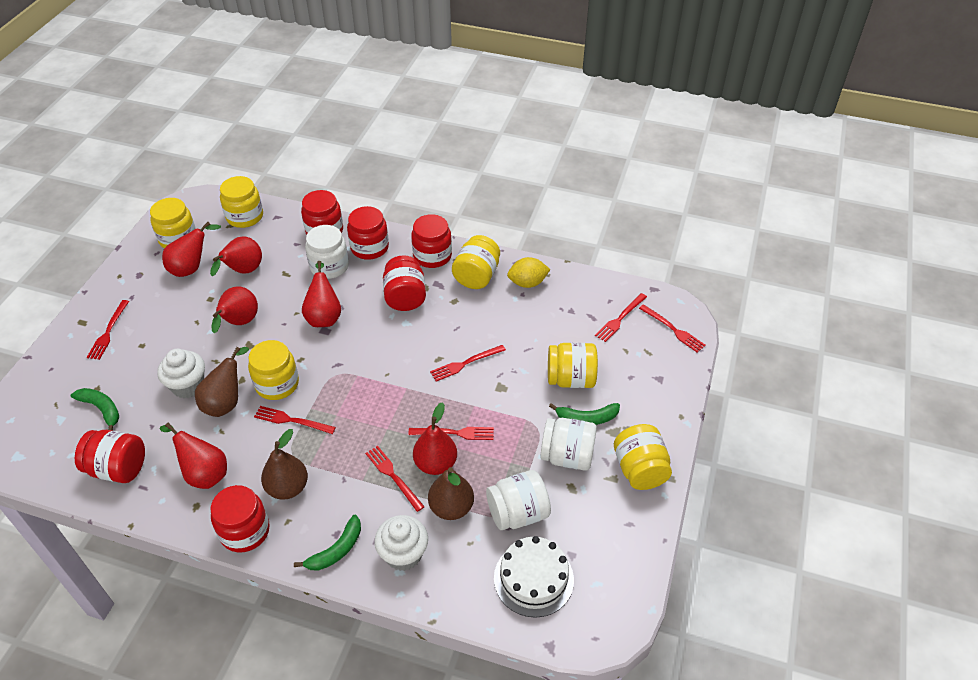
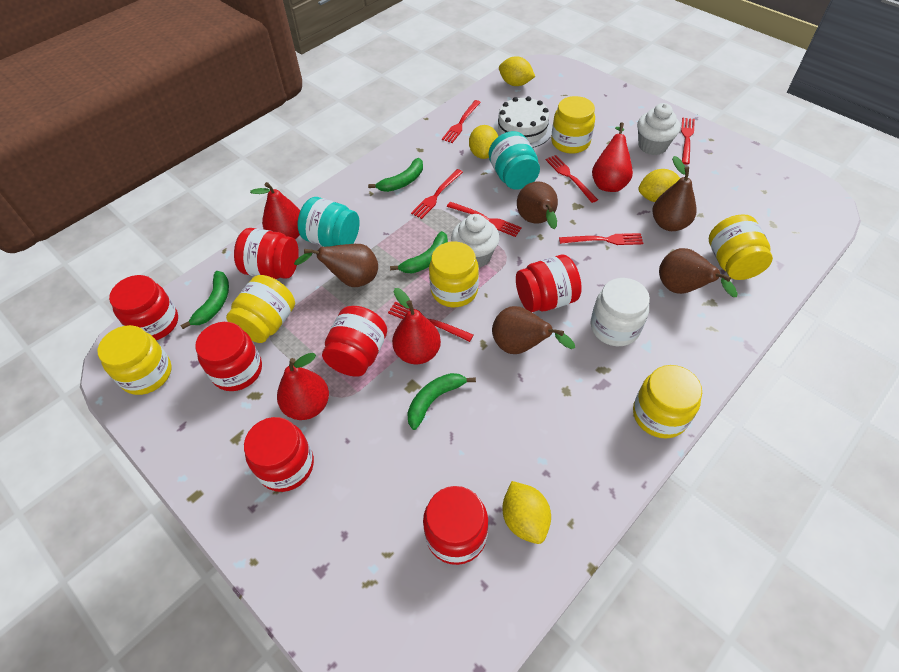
brown pear: [195,347,249,417] [261,429,308,500] [428,467,474,520] = 3 -> [294,244,378,287] [492,306,575,354] [517,181,558,229] [652,156,696,231] [659,248,738,297] = 5
green banana: [71,388,119,431] [294,515,361,571] [549,403,620,425] = 3 -> [180,271,229,329] [368,158,423,192] [390,231,448,273] [407,373,476,430] = 4
red jar: [75,430,145,483] [211,485,270,552] [301,190,343,235] [347,206,389,260] [383,255,426,311] [411,214,452,268] = 6 -> [109,275,178,340] [195,322,262,391] [234,228,299,279] [244,417,314,492] [322,306,387,377] [423,486,488,565] [516,255,582,312] = 7
red pear: [159,422,227,489] [162,222,221,277] [210,236,262,276] [211,286,258,333] [302,261,341,327] [413,402,457,475] = 6 -> [250,182,300,239] [277,353,329,420] [392,288,441,364] [592,123,633,192] = 4
turquoise jar: none = 0 -> [298,197,360,247] [489,131,540,189] = 2
white jar: [305,225,349,279] [486,470,551,530] [540,418,597,471] = 3 -> [591,278,650,346] = 1
yellow lemon: [507,257,551,288] = 1 -> [469,125,498,159] [499,56,535,86] [502,481,551,544] [638,169,680,202] = 4

